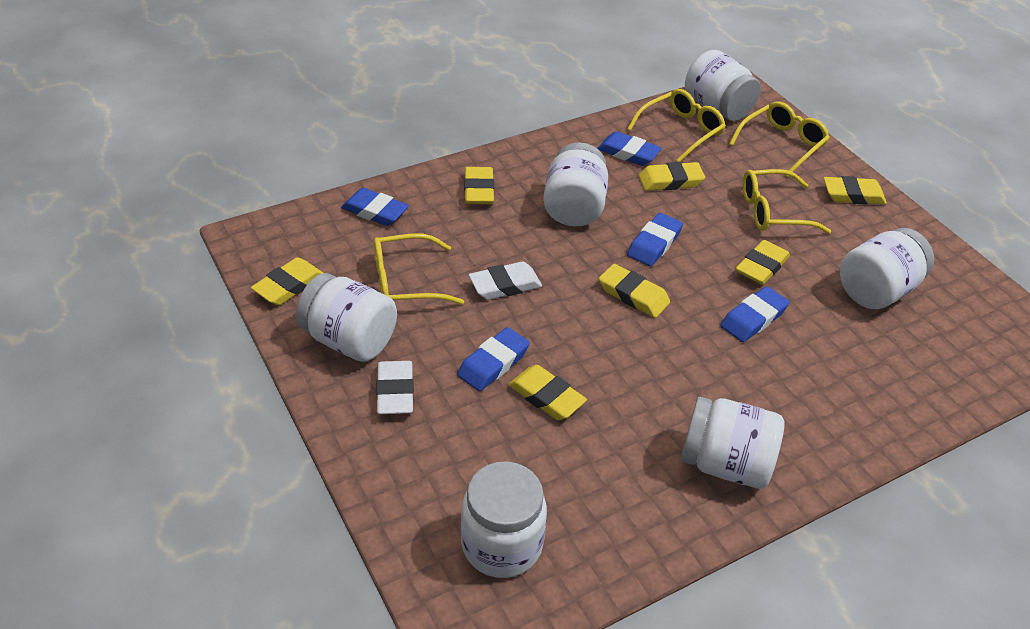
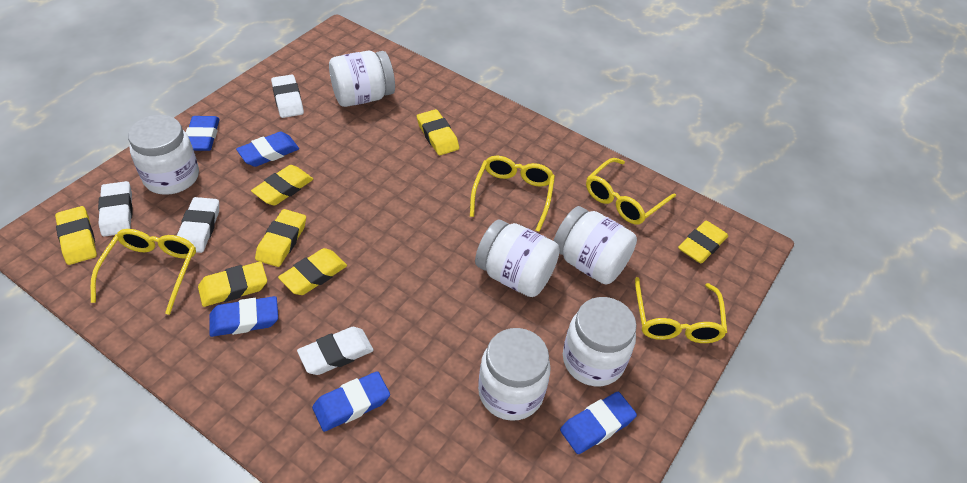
white eraser: [376,361,414,414] [469,262,542,300] = 2 -> [98,181,133,237] [177,197,219,253] [271,75,304,118] [297,327,374,375] = 4

